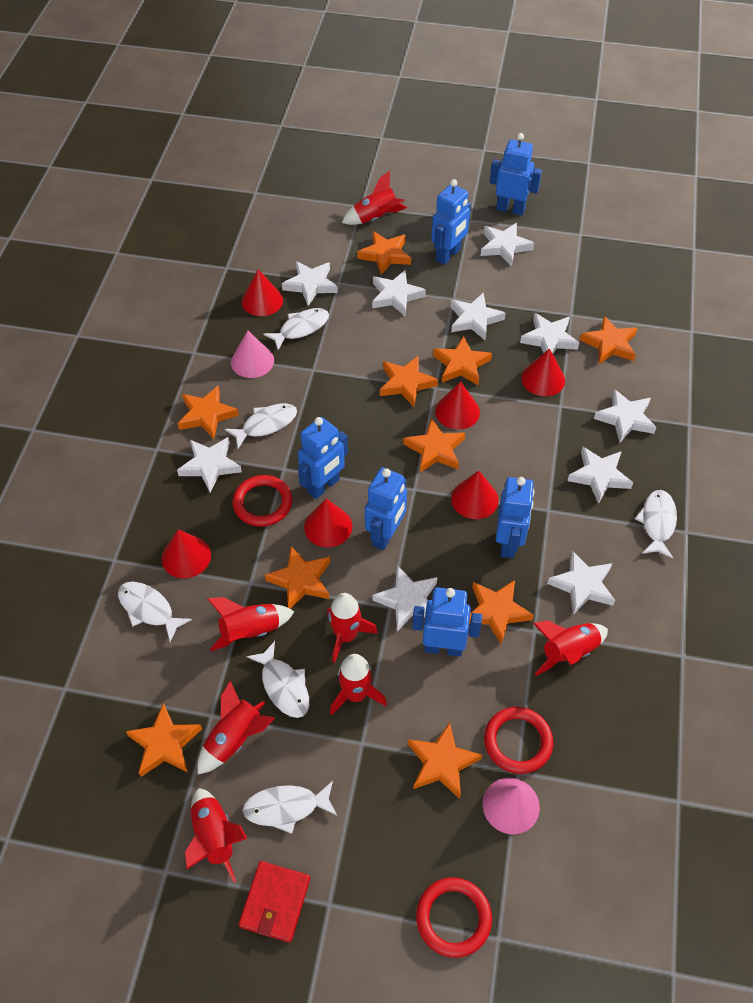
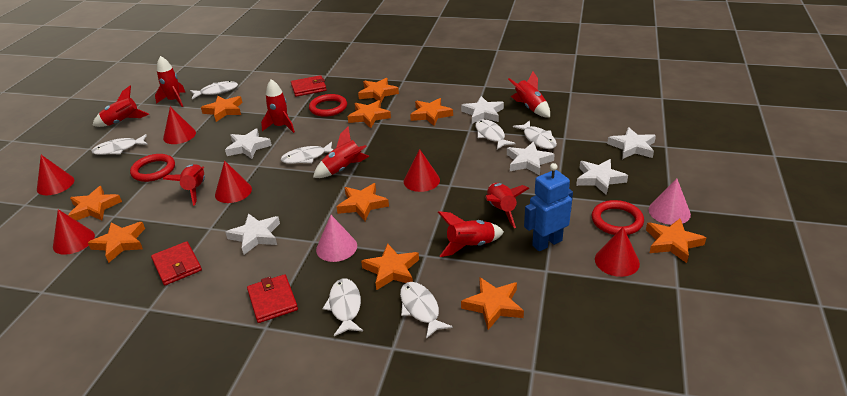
blue robot: [298,417,348,499] [365,468,407,550] [412,587,482,657] [431,179,471,265] [490,133,542,215] [496,477,534,558] = 6 -> [524,163,573,251] = 1
red rocket: [185,788,247,883] [197,681,275,774] [208,597,294,651] [327,593,378,663] [330,654,387,716] [342,171,407,225] [533,620,608,676] = 7 -> [92,86,149,127] [155,56,186,107] [163,164,205,206] [261,79,295,133] [313,126,369,178] [438,211,504,257] [485,183,529,228] [508,72,550,118] = 8
red wallet: [239,861,310,942] = 1 -> [151,241,202,285] [247,274,298,323] [291,75,327,97] = 3
white fish: [118,582,192,642] [225,403,297,449] [243,781,337,834] [246,641,309,718] [263,308,329,350] [635,490,677,559] = 6 -> [91,134,148,155] [190,81,238,99] [281,142,334,164] [322,278,363,336] [400,282,453,339] [475,119,515,150] [513,120,557,149] = 7
white star: [177,437,242,492] [282,261,338,306] [372,270,426,316] [372,566,438,631] [450,293,505,340] [481,223,534,266] [520,313,579,354] [547,550,615,615] [567,447,633,504] [594,389,657,443] = 10 -> [225,128,272,159] [225,213,280,255] [461,96,504,124] [507,142,555,175] [576,159,628,195] [607,127,656,159] = 6

